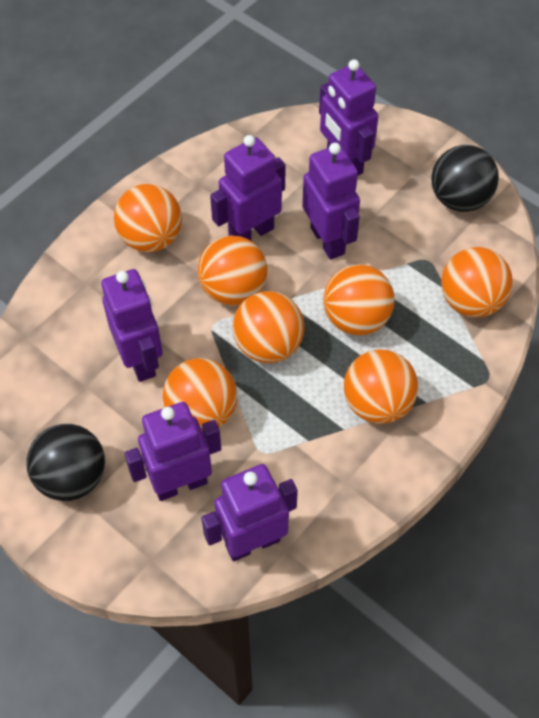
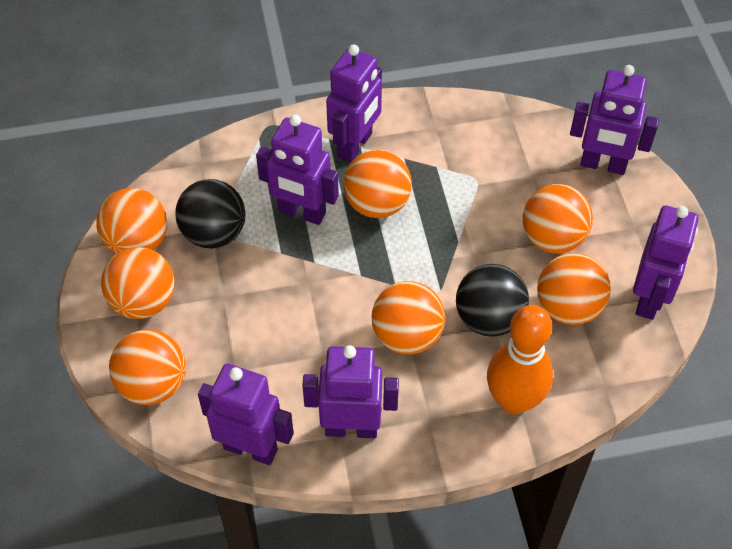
orange bowling pin: none = 0 -> [487,305,553,414] = 1

